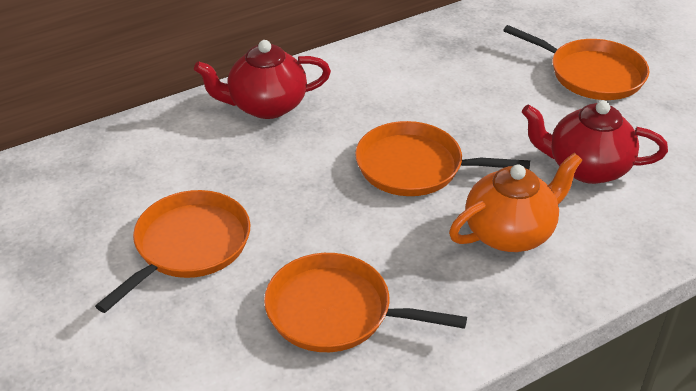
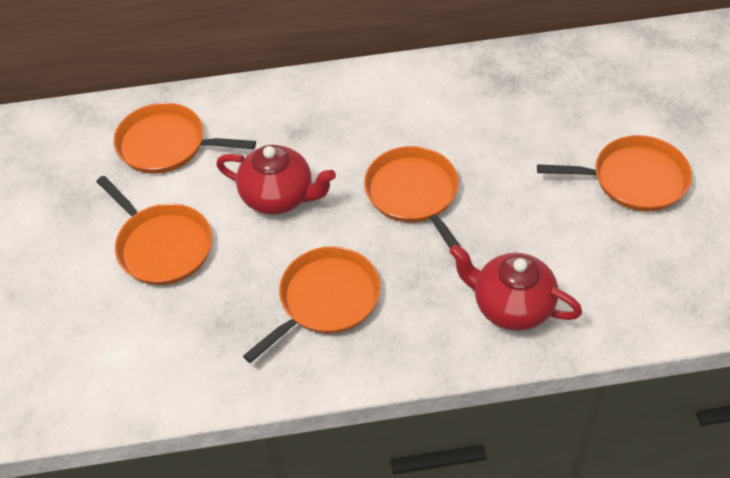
orange pan: [95,190,250,313] [264,253,467,352] [355,121,530,196] [503,25,649,100] = 4 -> [96,176,212,285] [113,103,256,174] [243,246,381,363] [364,146,461,248] [537,135,692,212] = 5
orange teapot: [449,153,583,252] = 1 -> none = 0

